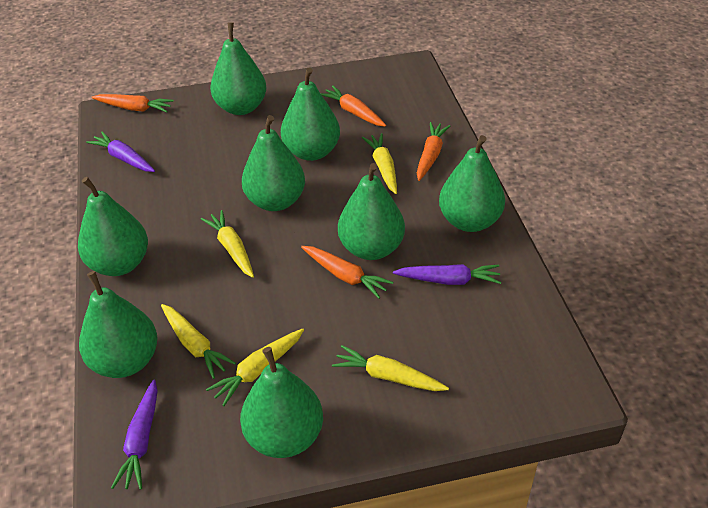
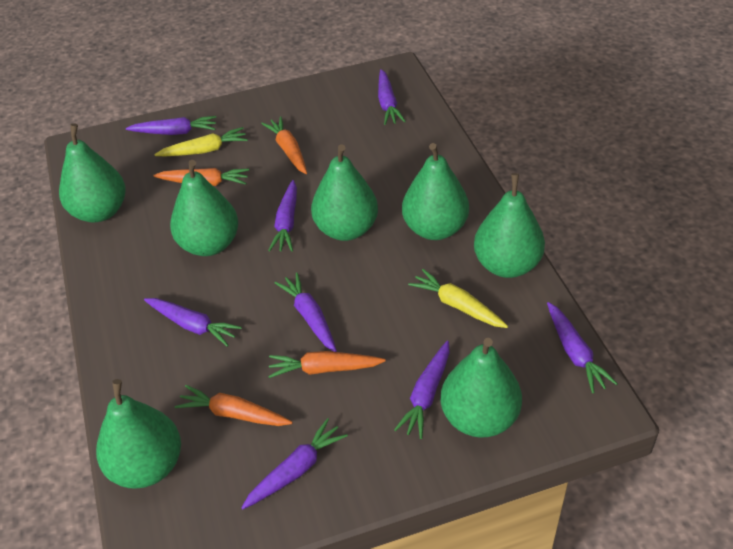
green pear: [78,177,148,276] [79,271,158,378] [210,22,266,115] [240,347,323,458] [242,115,305,211] [281,68,340,161] [338,163,405,260] [439,135,505,232] = 8 -> [59,123,126,223] [96,379,181,489] [170,160,238,256] [311,144,378,241] [402,143,469,240] [441,338,522,438] [474,173,545,278] = 7
purple carrot: [86,132,155,172] [111,380,158,490] [393,264,501,285] = 3 -> [126,116,216,135] [144,298,242,347] [241,418,348,509] [268,180,297,252] [275,273,337,352] [378,69,406,125] [394,341,450,439] [547,302,618,393] = 8
yellow carrot: [161,304,236,379] [201,210,254,278] [206,329,304,406] [332,345,449,391] [362,133,397,194] = 5 -> [154,127,248,156] [408,269,508,328] = 2

